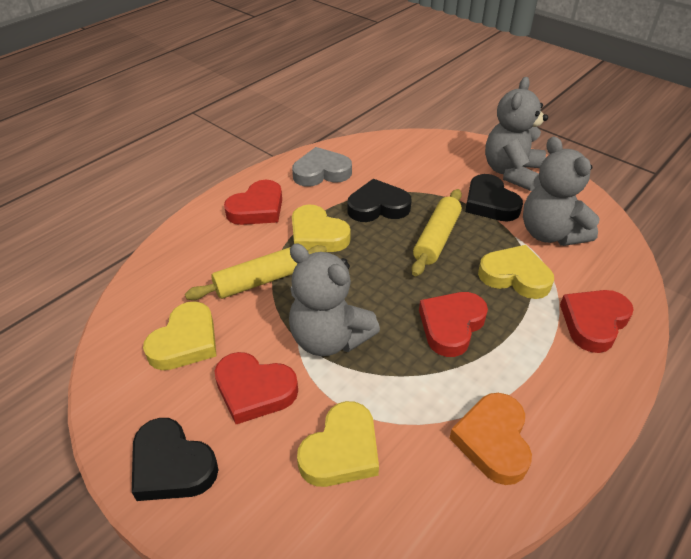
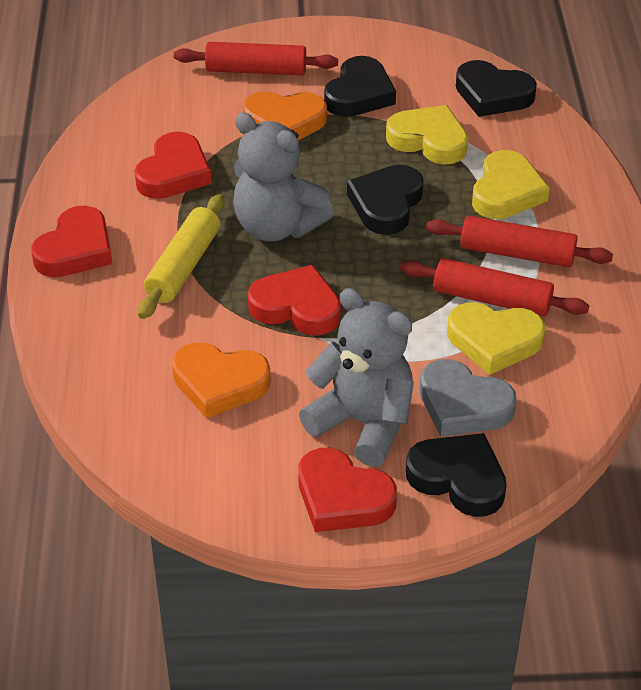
black heart: [132,418,218,501] [347,179,412,222] [465,174,523,222] = 3 -> [324,56,396,117] [347,165,424,235] [406,433,507,517] [456,60,537,117] = 4
grey teddy bear: [289,244,380,356] [485,77,548,191] [523,136,600,246] = 3 -> [233,112,334,242] [299,288,414,467] = 2
orange heart: [449,393,532,485] = 1 -> [172,343,271,418] [243,91,327,140] = 2
red rolling pin: none = 0 -> [174,42,338,76] [400,258,589,317] [426,216,613,267] = 3
yellow heart: [143,301,217,370] [292,205,351,252] [297,401,379,487] [478,245,554,299] = 4 -> [386,105,468,165] [447,302,545,375] [472,150,550,219] = 3
yellow rolling pin: [185,245,327,300] [411,189,462,276] = 2 -> [138,194,225,319] = 1

